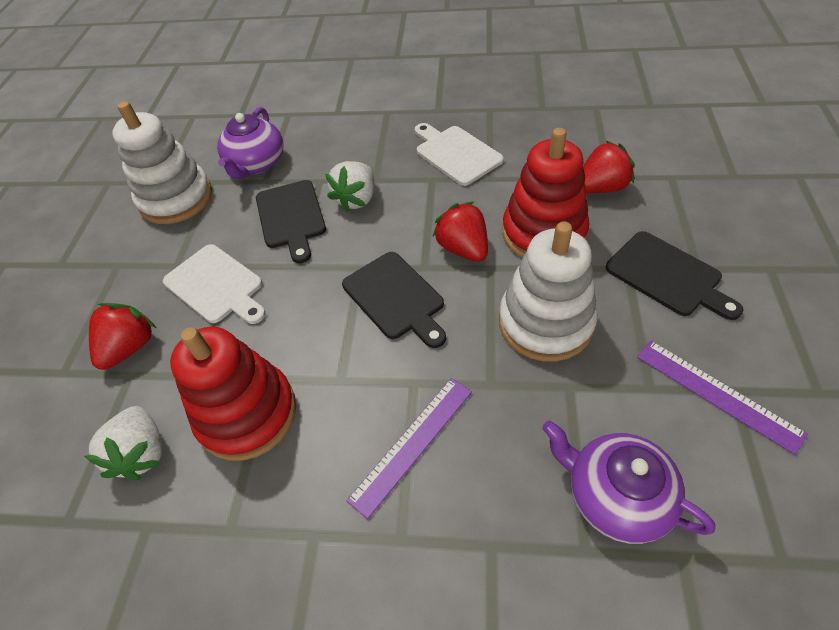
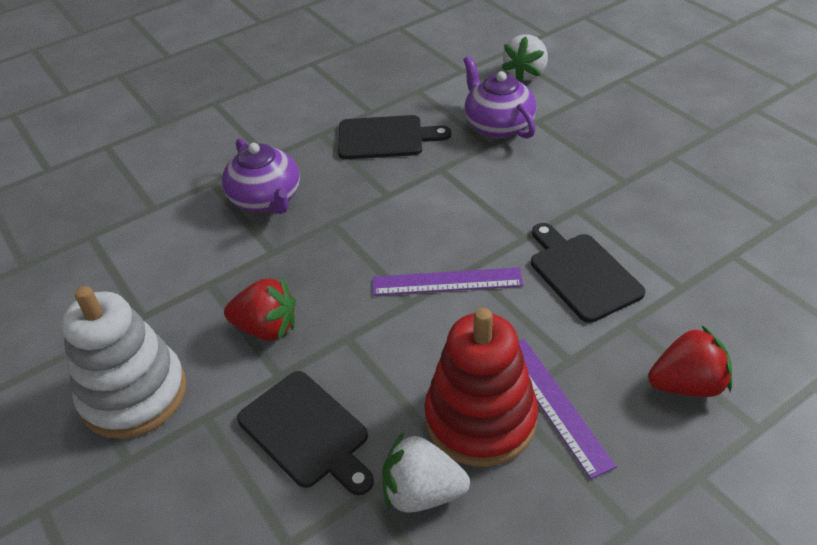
red stacking toy: [170,327,296,461] [502,128,589,258] = 2 -> [424,308,538,467] = 1
red strawberry: [89,303,156,370] [433,202,488,262] [583,141,635,193] = 3 -> [224,278,296,341] [648,326,732,397] = 2
white cutting board: [163,244,266,324] [415,123,504,186] = 2 -> none = 0
white stacking toy: [112,101,212,224] [499,222,597,362] = 2 -> [61,286,186,439] = 1

